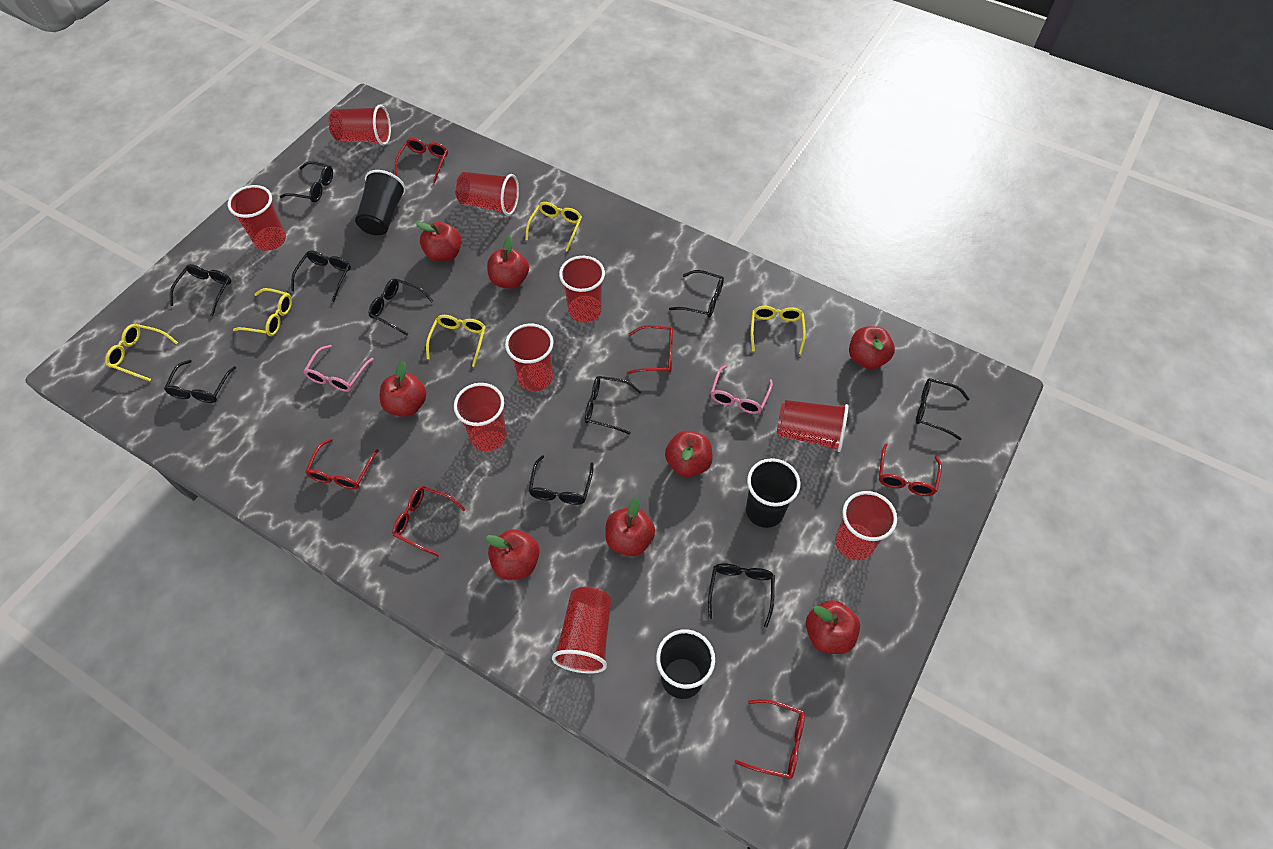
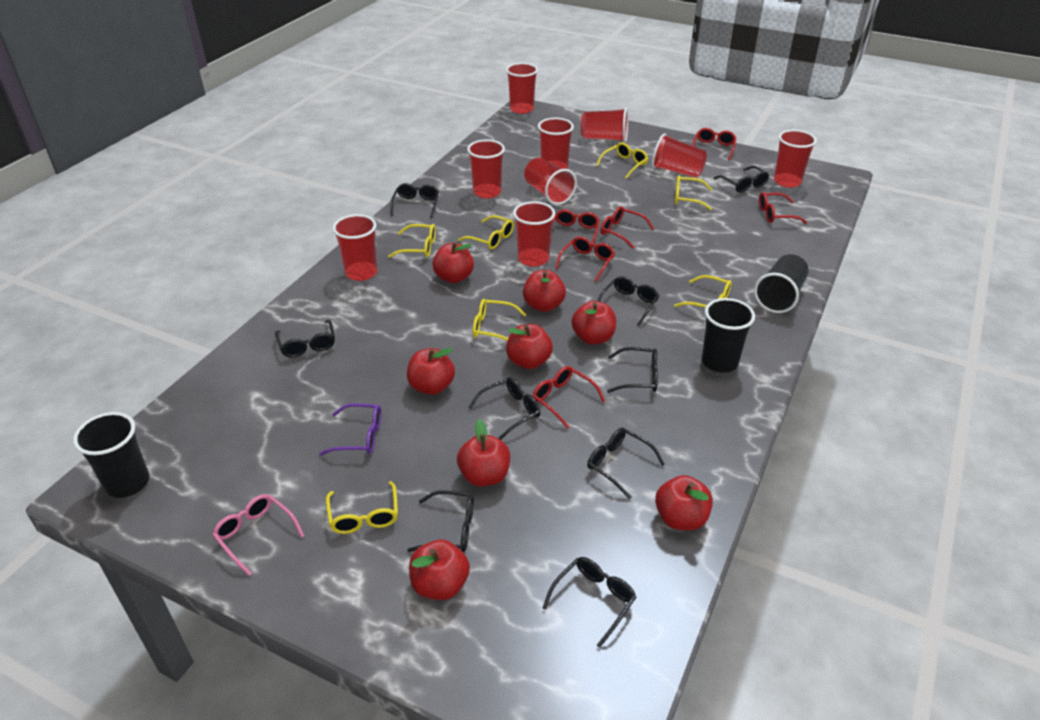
black glasses: [164,360,236,403] [170,264,231,316] [280,161,333,202] [291,251,351,302] [369,279,433,335] [529,455,594,505] [585,376,641,435] [669,270,724,318] [708,563,775,628] [916,378,970,440] = 10 -> [275,319,335,358] [390,183,439,218] [407,490,474,552] [468,377,541,440] [542,557,636,648] [587,428,665,499] [598,276,659,326] [607,347,658,393] [714,166,769,193] = 9
pink glasses: [303,345,374,392] [711,365,773,414] = 2 -> [212,494,304,576] = 1
purple glasses: none = 0 -> [319,403,381,455] = 1
yellow glasses: [105,324,178,381] [233,288,292,336] [426,315,486,367] [525,202,582,252] [751,306,806,354] = 5 -> [326,481,398,534] [388,224,436,258] [458,215,514,249] [473,299,526,341] [596,142,648,179] [674,275,732,308] [675,175,712,210] = 7

